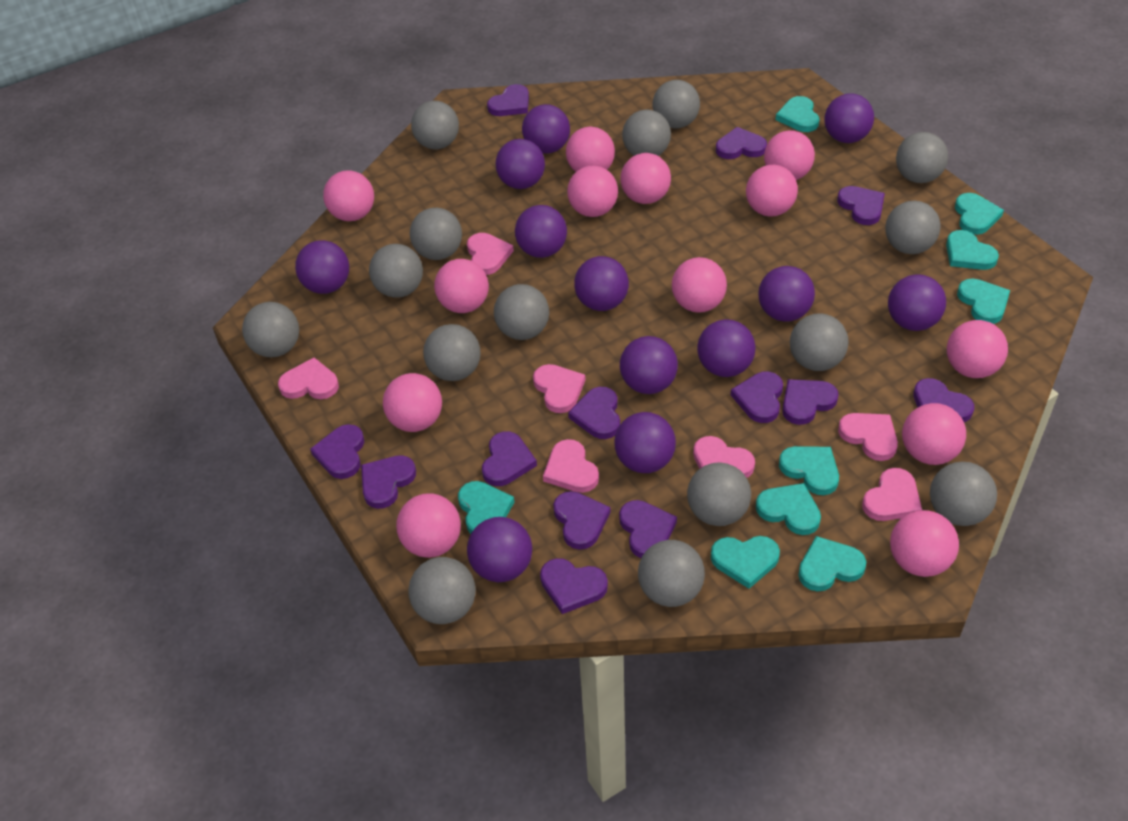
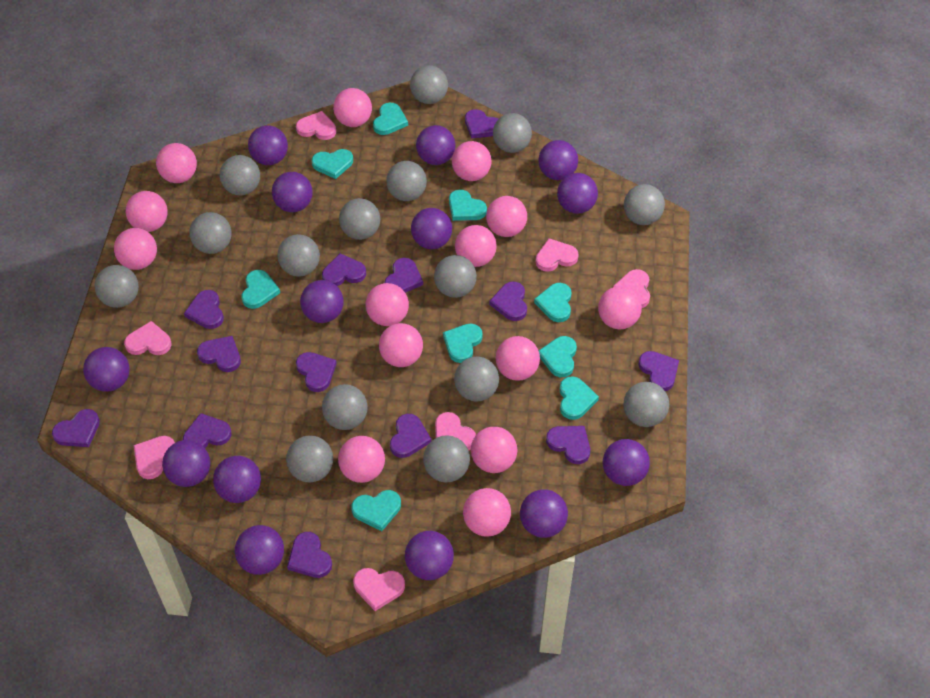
pink ball: [323,170,374,221] [383,373,442,432] [396,493,461,558] [434,259,489,313] [566,127,615,172] [567,166,618,217] [621,153,671,204] [672,257,727,313] [746,165,798,217] [764,130,815,180] [890,510,959,577] [902,403,966,465] [947,320,1008,378] = 13 -> [114,228,157,270] [126,191,168,232] [156,143,197,183] [333,88,372,127] [338,436,385,483] [366,283,409,326] [379,323,423,367] [452,141,491,181] [455,225,497,267] [463,488,511,537] [471,427,517,473] [486,196,527,237] [496,336,540,381] [598,286,642,329] = 14
purple ball: [295,240,349,294] [467,517,532,582] [495,139,545,189] [515,205,567,258] [522,104,570,154] [574,256,629,311] [614,412,676,473] [620,336,678,394] [697,319,756,377] [758,266,815,322] [824,94,874,143] [888,274,946,331] = 12 -> [83,347,130,392] [162,440,210,487] [213,456,261,503] [235,525,284,575] [248,125,288,165] [272,172,313,212] [300,280,344,323] [405,531,454,580] [411,208,452,249] [416,125,455,165] [520,489,568,538] [538,140,578,180] [557,173,598,214] [603,439,650,486] = 14

